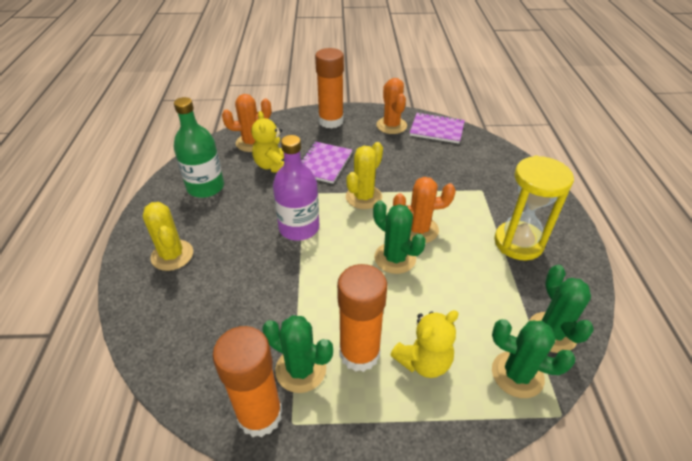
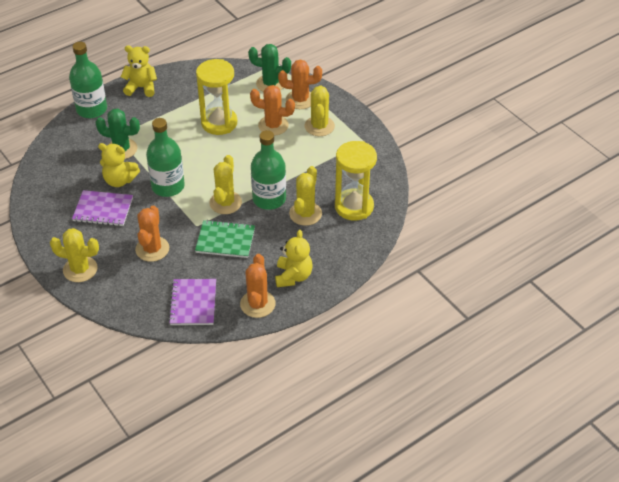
green bottle: [174,97,224,198] = 1 -> [69,42,107,118] [146,118,185,197] [251,130,286,210] = 3
green cactus: [262,315,333,393] [373,200,426,274] [492,319,575,398] [529,265,594,353] = 4 -> [95,109,140,159] [248,44,291,92] = 2
green notebook: none = 0 -> [195,220,255,258] = 1
orange cactus: [222,94,271,152] [376,78,407,134] [393,177,456,243] = 3 -> [135,206,169,262] [240,254,276,318] [250,85,295,136] [278,59,322,109] = 4
orange glue stick: [212,326,283,437] [315,48,344,129] [337,264,387,372] = 3 -> none = 0
purple bottle: [273,135,319,241] = 1 -> none = 0
yellow cactus: [143,202,193,271] [346,142,383,209] = 2 -> [50,228,99,282] [209,155,242,214] [289,166,322,226] [304,85,335,136] = 4
yellow hourglass: [494,156,574,261] = 1 -> [196,59,237,135] [335,141,377,221] = 2
yellow teddy bear: [251,111,284,172] [390,310,459,378] = 2 -> [98,143,140,187] [121,45,157,97] [275,230,313,287] = 3

